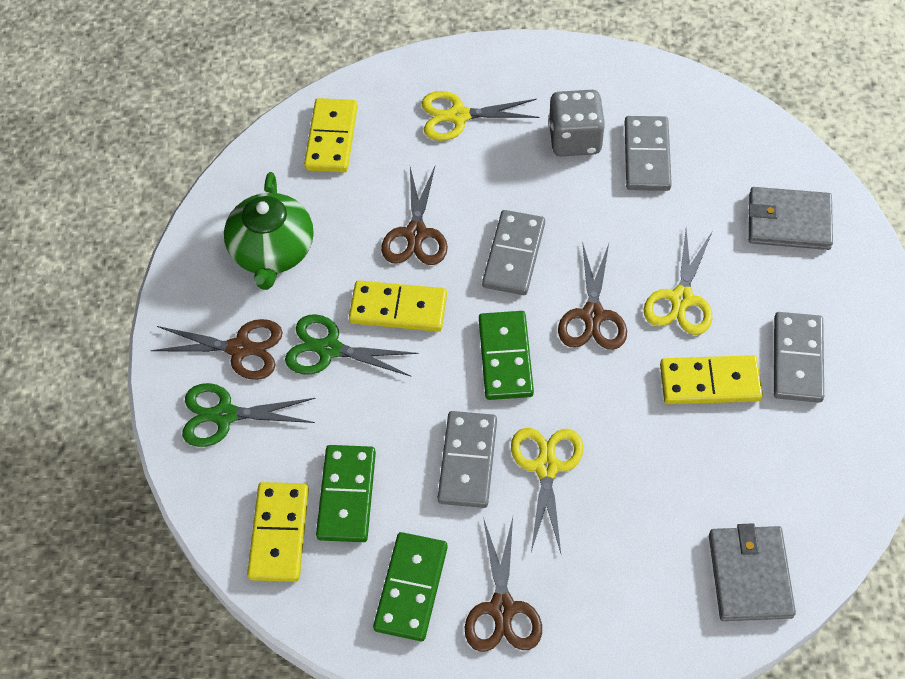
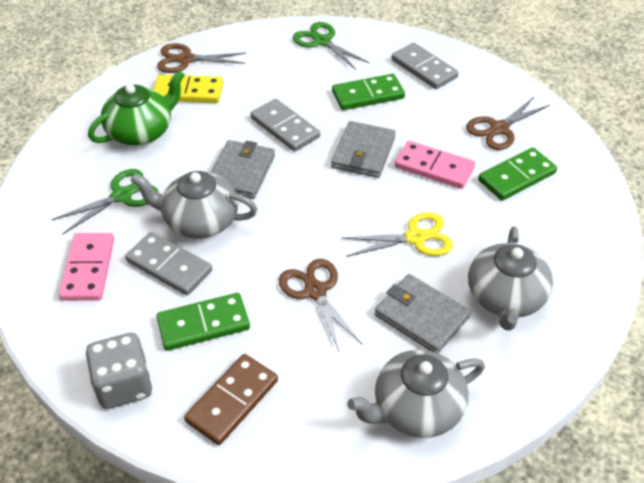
brown domino: none = 0 -> [184,354,278,445] = 1
brown scissors: [151,319,283,380] [381,167,448,265] [465,517,542,652] [558,241,627,350] = 4 -> [157,43,246,73] [279,259,363,353] [466,96,550,150] = 3
grey domino: [438,411,497,508] [482,210,545,295] [625,116,672,191] [774,312,824,403] = 4 -> [125,232,212,295] [251,99,320,152] [391,43,459,89] = 3
grey teapot: none = 0 -> [130,171,257,239] [347,350,485,438] [468,226,553,331] = 3
grey wallet: [709,523,796,621] [749,187,833,250] = 2 -> [210,140,275,199] [331,121,396,178] [375,274,471,353] = 3
pink domino: none = 0 -> [59,233,114,301] [395,141,475,189] = 2
yellow domino: [247,482,309,582] [304,98,358,172] [349,280,447,332] [660,355,763,404] = 4 -> [153,75,223,103] = 1
yellow scissors: [422,91,540,141] [511,428,583,553] [644,229,712,335] = 3 -> [341,212,453,257] = 1

